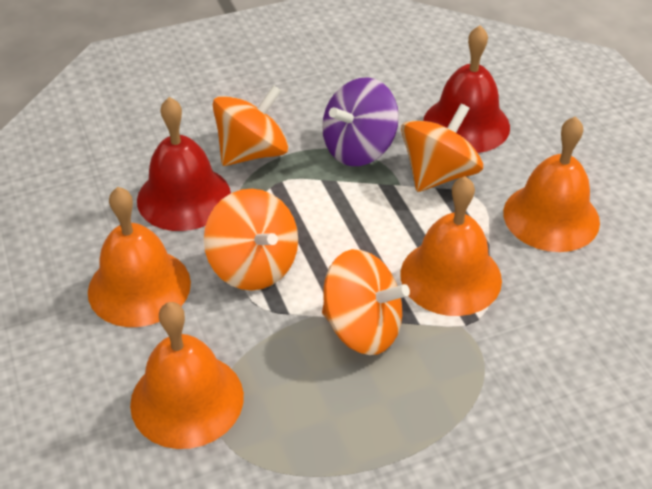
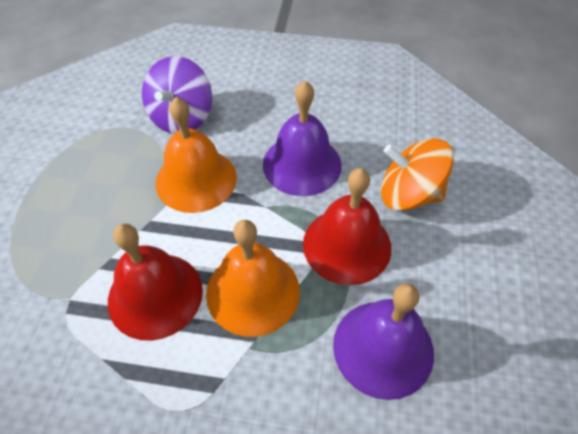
orange bell: [88,187,191,327] [130,302,244,449] [400,176,502,316] [503,116,600,252] = 4 -> [156,97,237,213] [206,220,300,337] = 2
orange spinning top: [204,189,298,290] [213,85,289,166] [322,249,410,355] [401,103,483,192] = 4 -> [381,138,454,211] = 1
purple bell: none = 0 -> [263,81,342,196] [333,284,434,400] = 2

